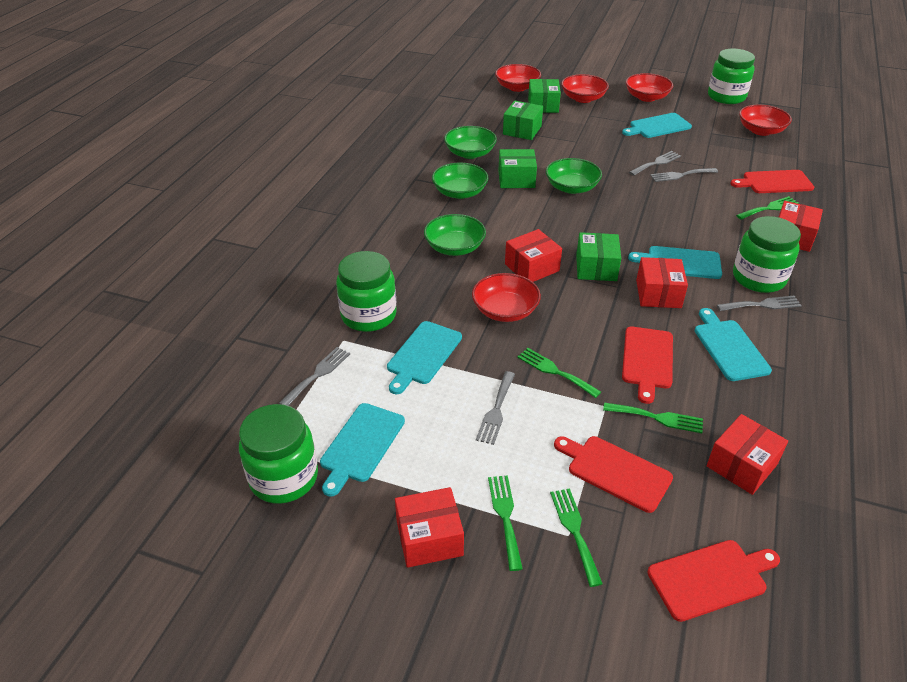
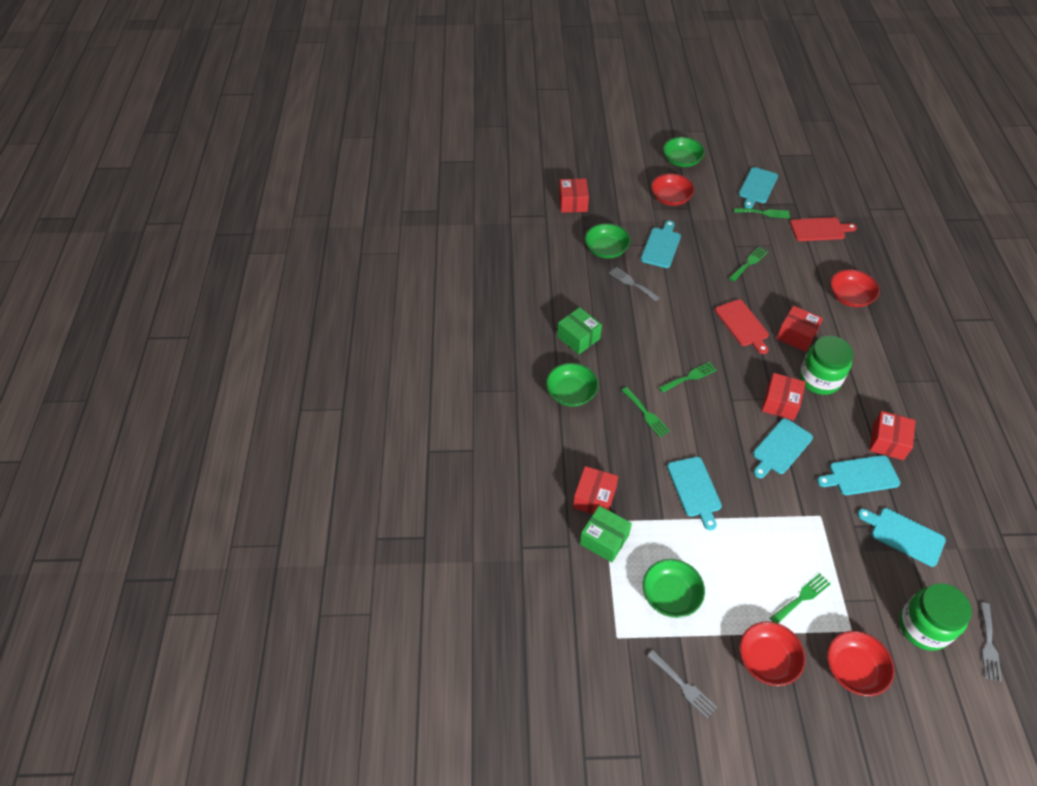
green box: [498,149,537,188] [503,101,543,140] [528,79,561,113] [576,232,621,281] = 4 -> [557,307,602,354] [580,505,632,562] = 2
green jar: [239,404,318,503] [336,251,397,332] [708,49,755,104] [733,216,801,293] = 4 -> [799,336,853,395] [899,583,972,651] = 2
grey fork: [279,347,350,406] [476,371,515,445] [629,151,681,176] [650,168,718,182] [717,296,802,311] = 5 -> [609,267,660,301] [647,650,717,719] [980,602,1002,681] = 3
red bowl: [472,273,541,322] [495,64,541,92] [561,74,609,103] [626,73,673,102] [739,105,792,136] = 5 -> [651,173,695,206] [739,621,806,686] [827,631,895,696] [830,269,880,307] = 4
red cutting board: [554,436,673,513] [622,326,673,404] [647,540,780,622] [730,170,814,193] = 4 -> [715,299,769,354] [790,217,857,241] = 2
turquoise cutting board: [320,403,405,497] [387,321,462,394] [622,113,692,138] [628,246,722,279] [695,308,772,381] = 5 -> [641,221,681,268] [667,457,722,530] [739,167,778,209] [753,418,813,478] [817,455,900,495] [857,508,946,567] = 6

